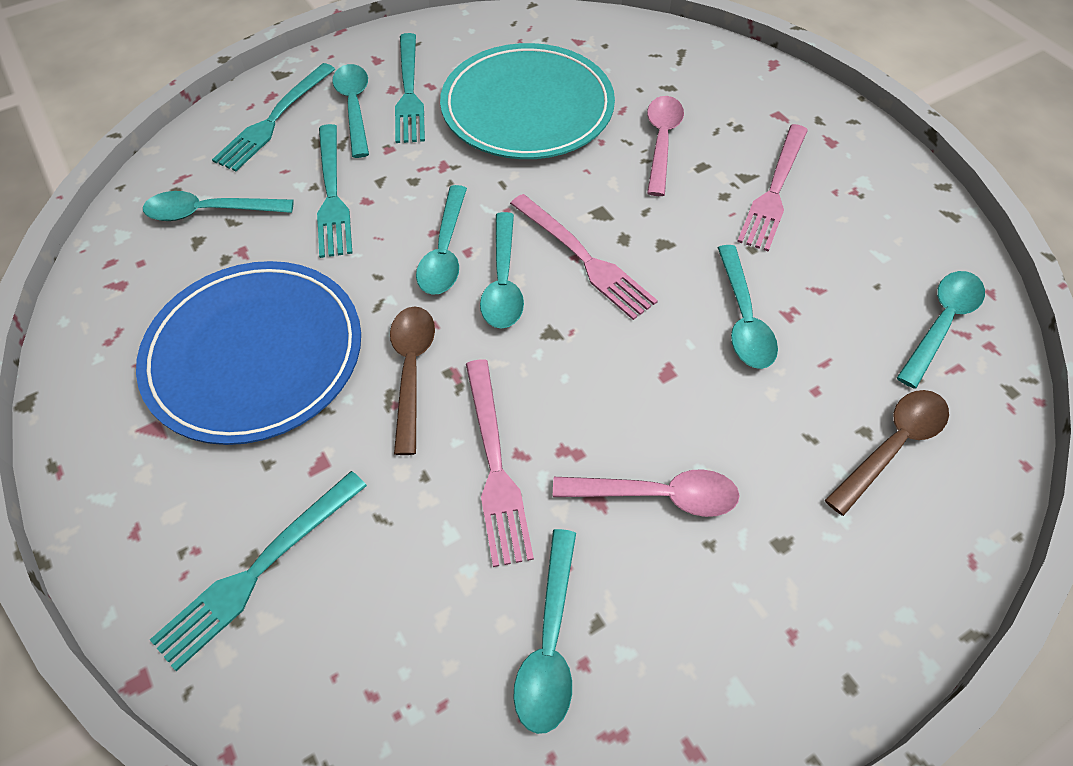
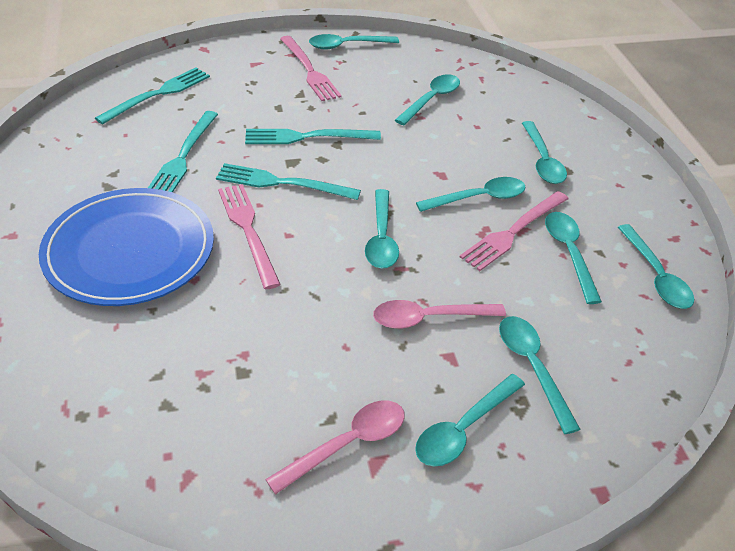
brown spoon: [390,307,435,455] [825,390,949,516] = 2 -> none = 0
turquoise plate: [440,43,615,159] = 1 -> none = 0
turquoise spoon: [143,191,294,221] [332,64,369,158] [416,185,467,295] [480,212,524,328] [513,529,576,734] [718,245,778,369] [897,271,985,388] = 7 -> [309,34,399,50] [365,189,399,268] [395,74,460,125] [415,374,525,466] [416,177,526,212] [499,316,581,434] [522,121,567,184] [545,212,602,304] [618,224,694,309] = 9

